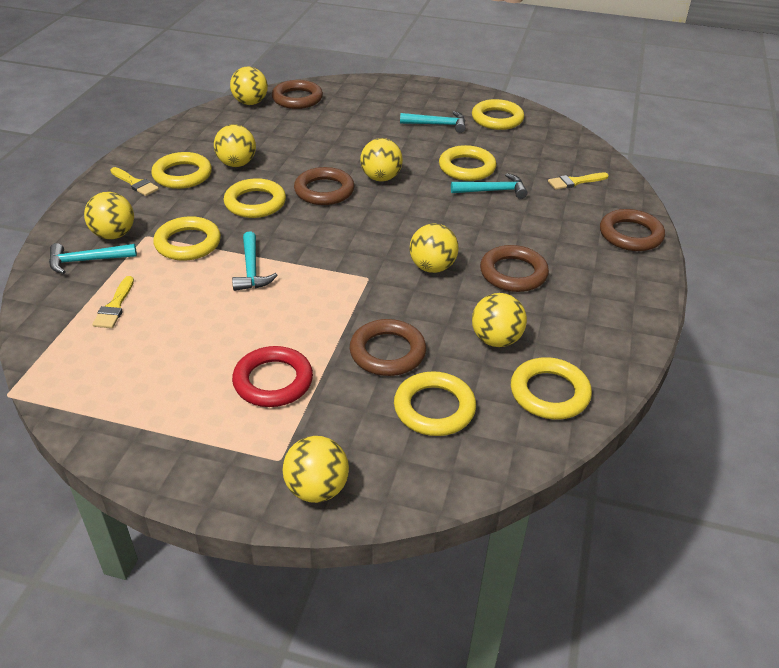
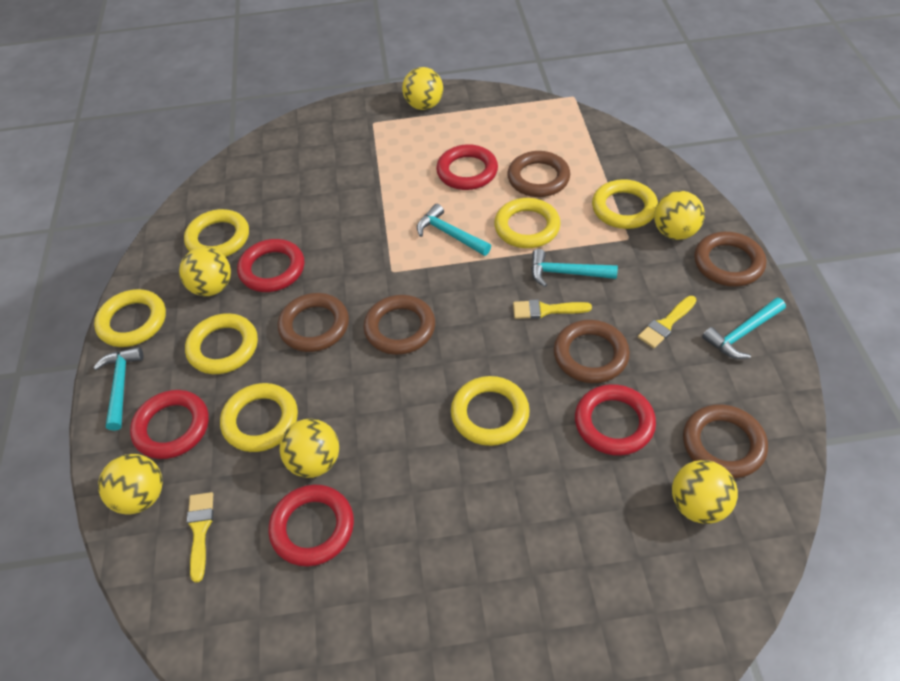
brown ring: [272,80,323,109] [294,167,354,205] [350,319,426,376] [480,245,549,292] [600,209,665,251] = 5 -> [278,293,349,352] [363,295,435,355] [507,151,570,197] [554,320,630,383] [683,404,768,479] [694,232,766,287] = 6
red ring: [232,346,313,407] = 1 -> [130,390,209,459] [237,239,304,292] [268,485,354,567] [436,144,498,190] [575,384,656,456] = 5
yellow ball: [84,192,134,239] [214,124,256,167] [230,66,268,105] [282,436,349,503] [360,138,403,181] [410,224,459,273] [472,293,527,347] = 7 -> [98,454,163,515] [179,247,231,296] [279,419,339,478] [402,67,443,110] [654,191,705,240] [672,460,738,524] = 6

